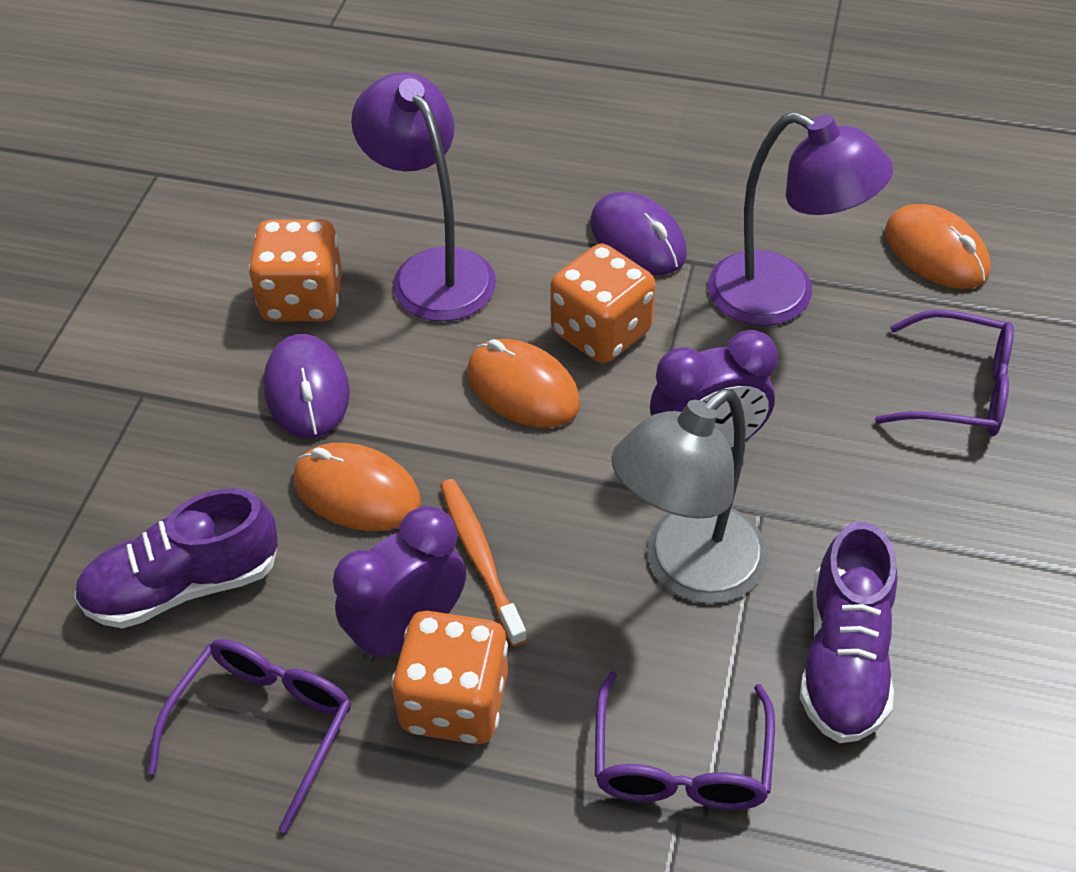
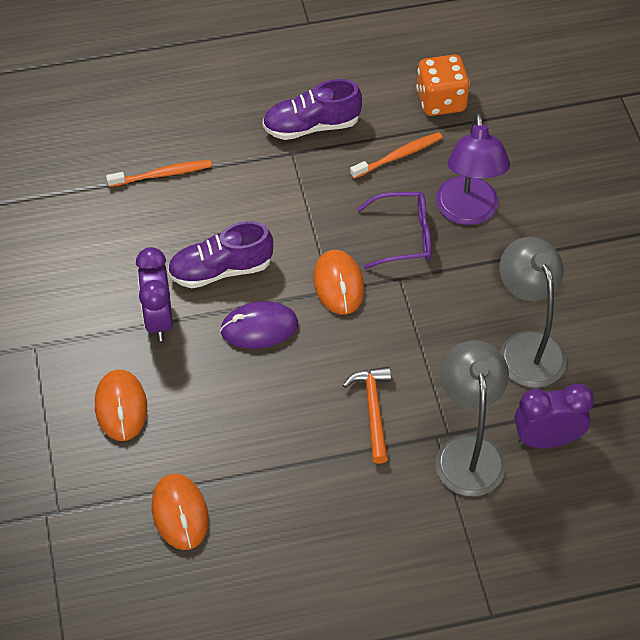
grey lamp: [611,389,768,604] = 1 -> [436,341,509,496] [499,237,566,388] = 2
orange dice: [248,219,342,321] [391,611,508,744] [550,243,656,363] = 3 -> [416,55,470,116] = 1
orange hammer: none = 0 -> [343,367,391,464] = 1
orange toothbrush: [440,479,527,646] = 1 -> [106,160,212,187] [350,132,442,179] = 2
purple glasses: [148,639,351,833] [595,671,775,810] [875,310,1014,436] = 3 -> [357,192,431,269] = 1
purple lamp: [351,72,496,322] [708,112,893,326] = 2 -> [436,113,510,225] = 1
purple mouse: [264,334,350,438] [590,192,686,275] = 2 -> [220,301,298,349] = 1

